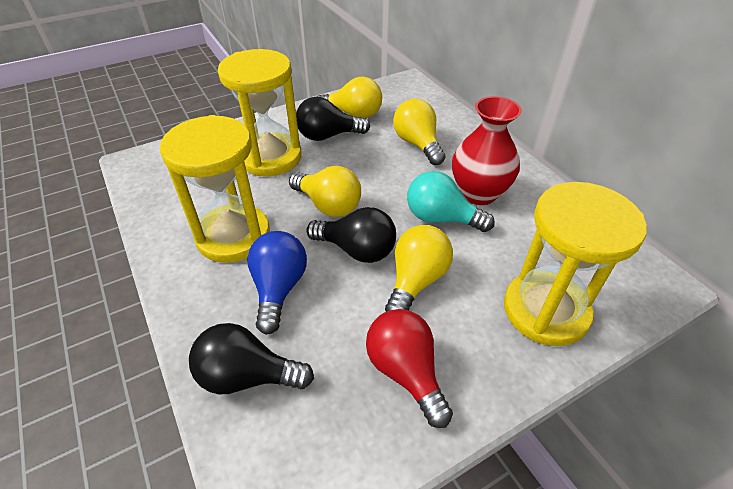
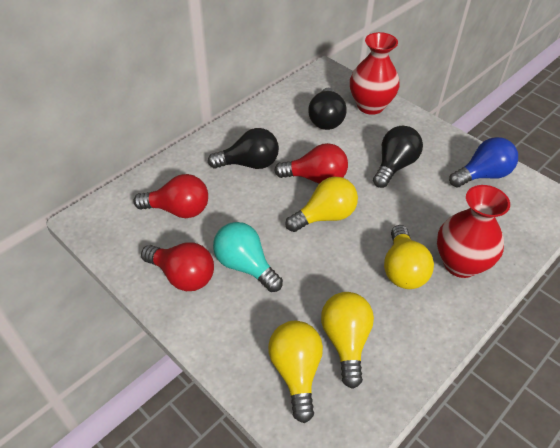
red light bulb: [366,309,453,428] = 1 -> [133,174,208,218] [141,242,214,291] [274,143,348,184] = 3
red vase: [452,96,522,205] = 1 -> [350,32,400,115] [437,185,510,278] = 2
yellow hourglass: [160,115,270,263] [218,49,302,176] [504,182,647,346] = 3 -> none = 0

